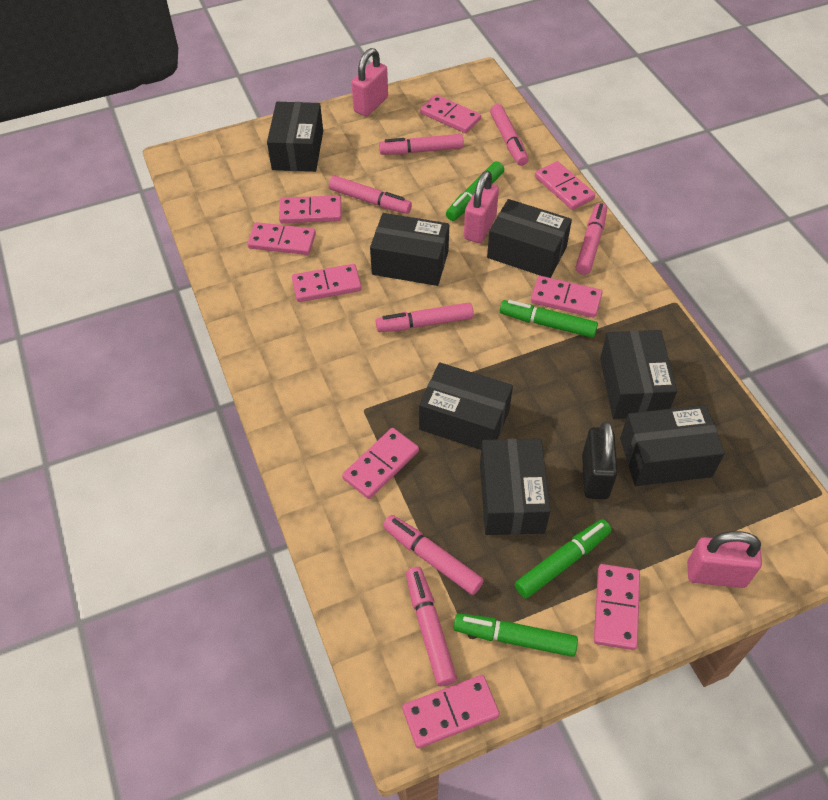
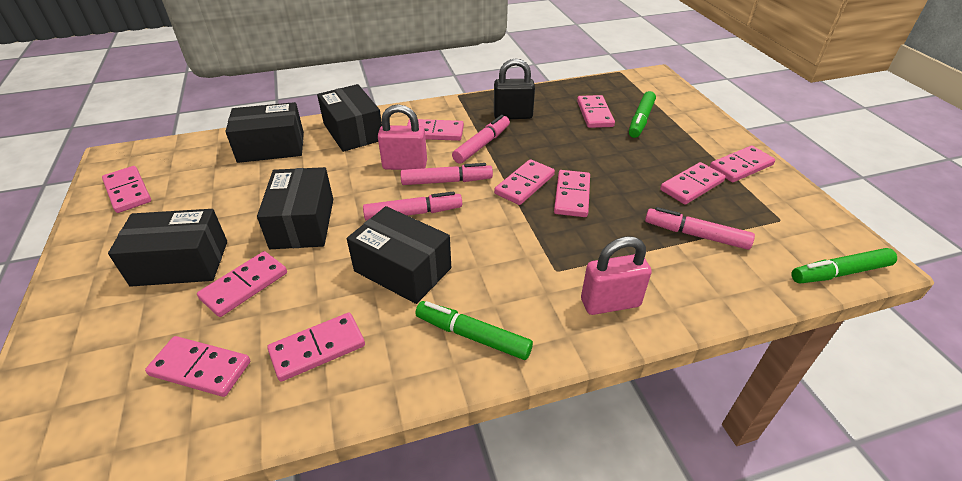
black box: [267,102,323,172] [370,213,449,286] [419,362,513,450] [480,438,551,535] [487,199,572,278] [600,330,677,419] [620,405,725,486] = 7 -> [108,209,227,287] [225,102,304,163] [257,167,333,249] [317,84,382,152] [347,206,451,304] = 5
green marker: [446,161,504,221] [453,613,578,657] [500,300,598,338] [515,519,611,598] = 4 -> [415,301,533,360] [629,91,656,138] [791,248,897,284] = 3
pink domino: [247,222,316,255] [279,195,342,223] [292,264,362,302] [342,428,419,499] [402,675,500,748] [420,95,481,133] [531,276,603,318] [535,161,595,210] [594,564,640,650] = 9 -> [102,166,151,213] [145,336,250,397] [197,251,287,317] [267,313,365,382] [407,119,464,141] [494,159,555,205] [554,170,590,217] [577,95,615,128] [660,162,725,205] [710,146,775,182] = 10
pink marker: [329,176,412,214] [376,303,474,332] [379,134,464,155] [383,515,484,595] [406,567,457,686] [490,104,528,166] [576,203,607,275] = 7 -> [363,192,462,221] [400,163,493,185] [452,115,510,164] [645,207,755,250] = 4
pink padlock: [352,48,388,116] [464,171,499,243] [687,531,762,588] = 3 -> [378,104,427,170] [581,237,652,315] = 2

